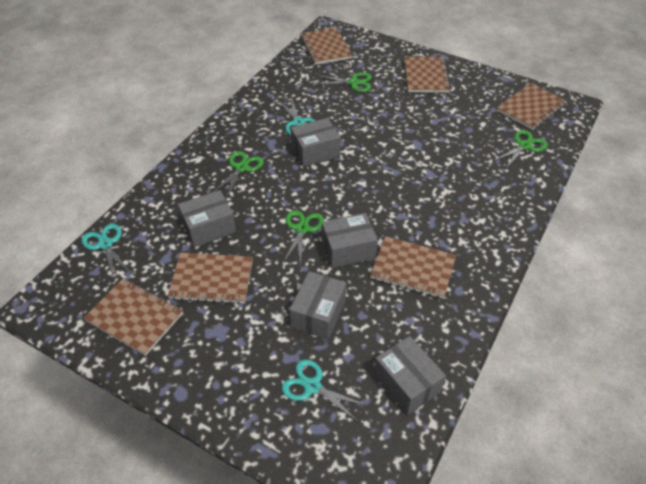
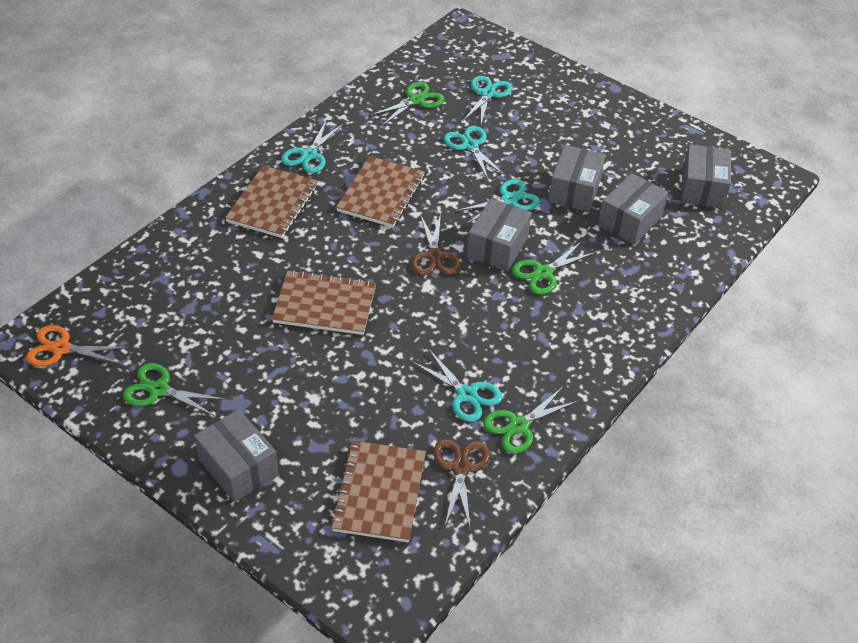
brown notebook: [84,278,183,356] [168,253,253,304] [300,27,353,65] [370,236,456,299] [404,57,451,93] [497,83,567,130] = 6 -> [225,165,318,238] [272,270,376,335] [330,441,426,542] [336,156,425,227] = 4
brown scissors: none = 0 -> [412,214,461,275] [433,439,490,526] = 2
orange scissors: none = 0 -> [26,325,129,367] = 1
turquoise scissors: [82,224,130,280] [278,98,315,135] [282,359,369,422] = 3 -> [281,121,343,173] [413,350,503,422] [444,126,506,179] [456,179,540,224] [463,76,512,124] = 5

